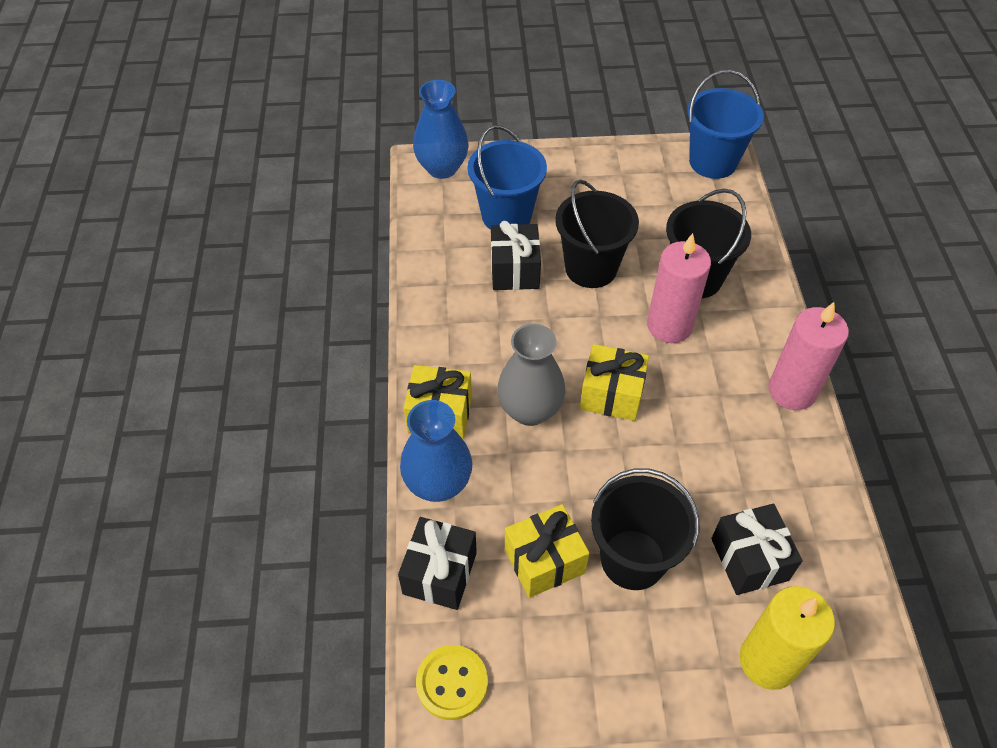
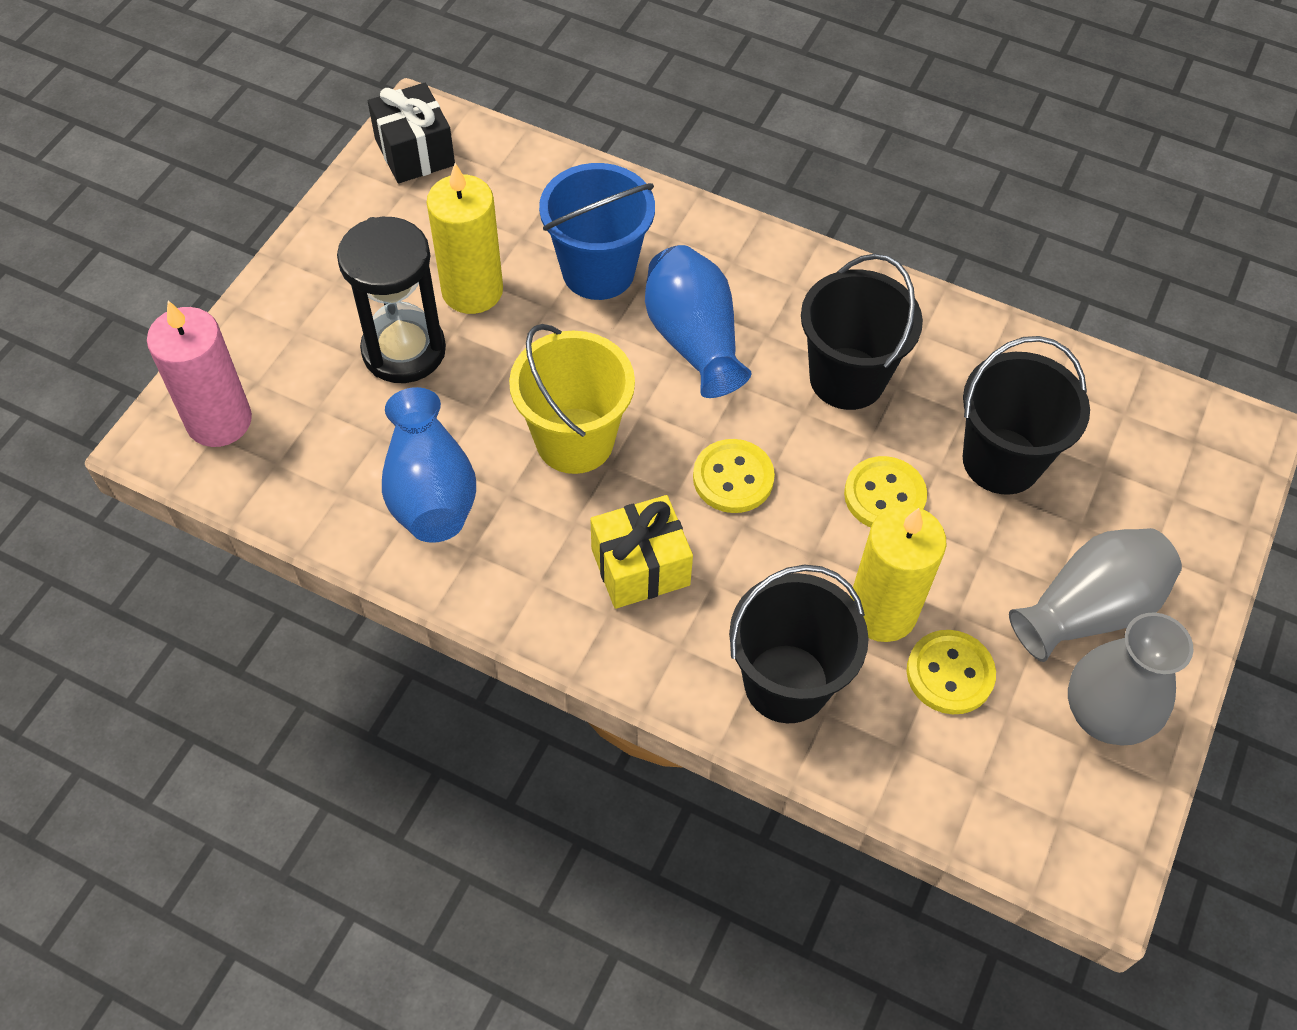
black gift: [398,517,477,610] [491,221,541,290] [711,504,803,595] = 3 -> [368,83,455,184] = 1
black hourglass: none = 0 -> [337,217,446,383] = 1
blue bucket: [468,125,547,230] [687,70,764,179] = 2 -> [539,163,655,300] = 1
grey vase: [497,324,565,426] = 1 -> [1009,528,1182,662] [1068,613,1193,745] = 2
pink candle: [647,233,711,343] [768,302,849,410] = 2 -> [147,301,252,447] = 1
yellow bucket: none = 0 -> [509,324,635,474] = 1
yellow button: [416,645,488,720] = 1 -> [693,439,775,513] [844,456,927,528] [906,630,996,714] = 3
yellow candle: [740,586,835,690] = 1 -> [427,163,503,314] [850,505,946,642] = 2
yellow gift: [404,365,472,439] [505,504,589,598] [580,344,649,421] = 3 -> [590,495,693,609] = 1

